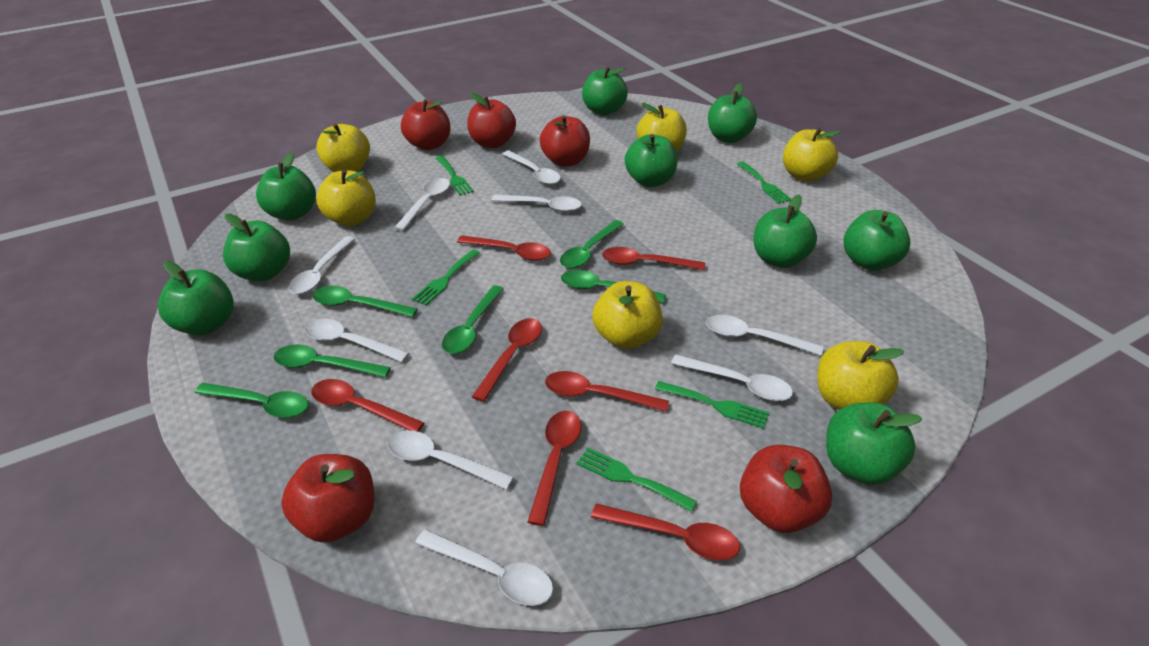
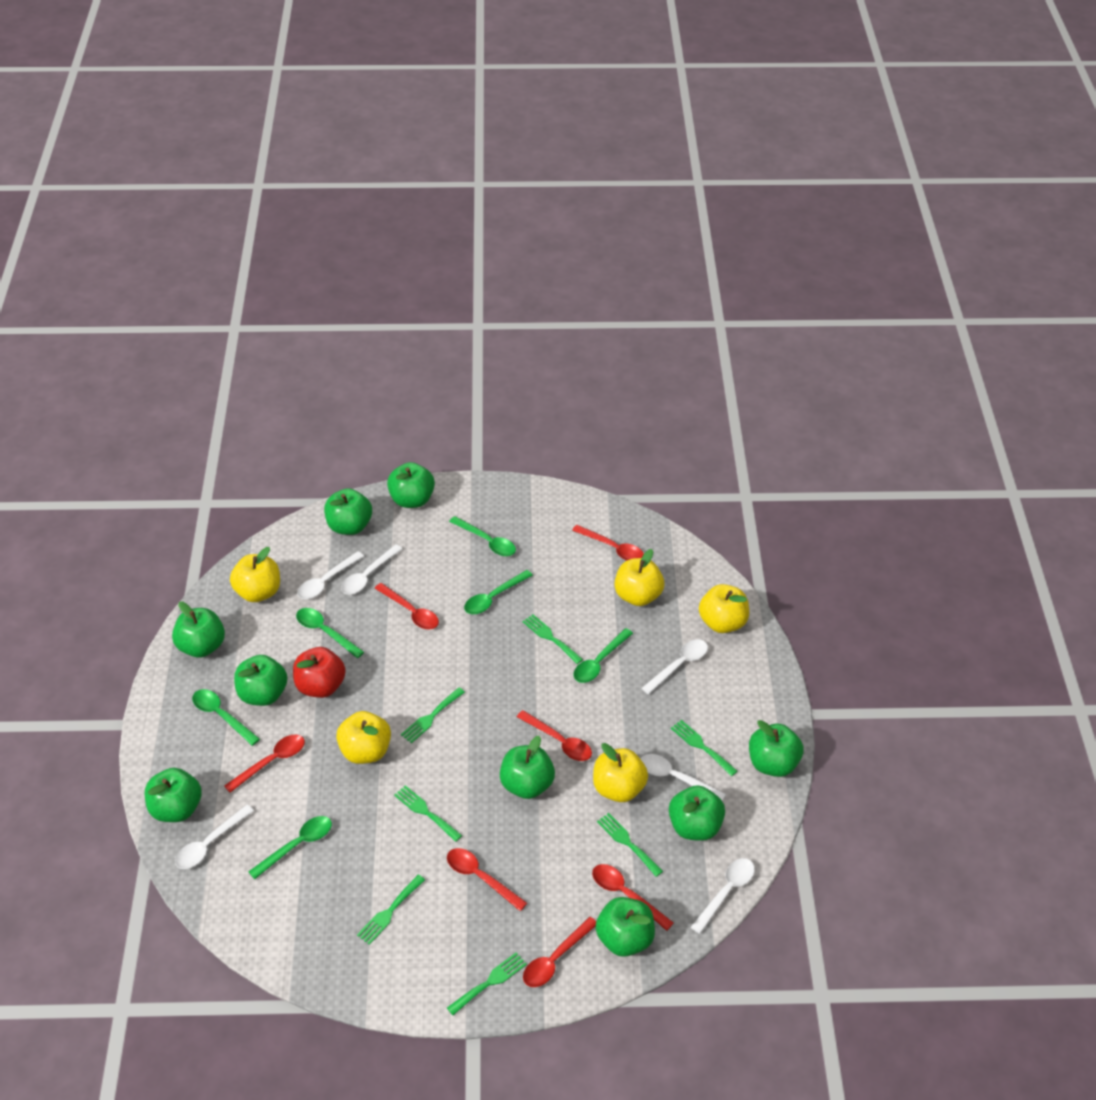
green fork: [412,249,480,306] [436,156,474,195] [576,448,697,512] [655,381,769,429] [737,162,791,204] = 5 -> [357,875,425,945] [394,785,462,842] [401,688,465,743] [447,953,527,1015] [523,614,583,664] [597,813,663,877] [671,720,737,776] = 7
red apple: [281,454,375,543] [401,99,451,150] [467,93,516,148] [540,115,590,167] [740,445,833,533] = 5 -> [293,647,346,698] = 1
white spoon: [288,236,355,294] [305,319,409,362] [387,430,514,490] [394,178,450,231] [415,529,553,606] [491,195,582,212] [503,150,561,185] [671,355,793,401] [706,315,823,356] = 9 -> [175,805,254,869] [297,551,364,599] [341,544,402,594] [641,639,708,694] [641,754,726,801] [691,858,755,934] = 6
yellow apple: [316,123,370,172] [316,169,376,226] [592,281,662,349] [637,103,687,152] [783,128,840,182] [818,341,904,410] = 6 -> [230,547,280,602] [336,711,391,764] [593,743,648,802] [614,549,664,606] [699,584,749,633] = 5

